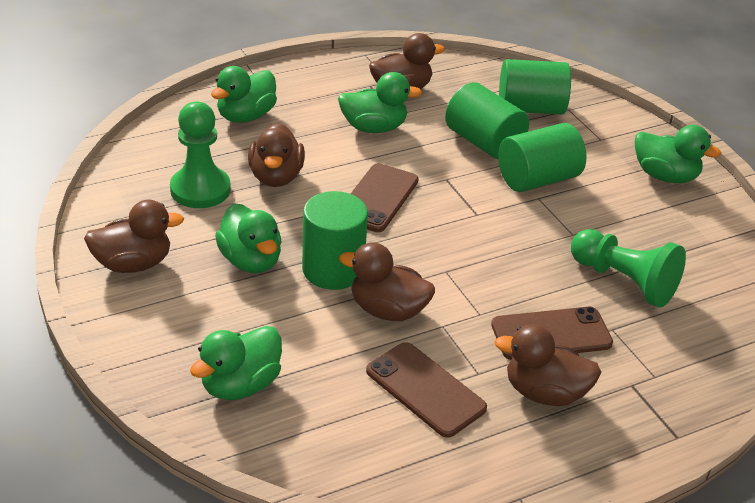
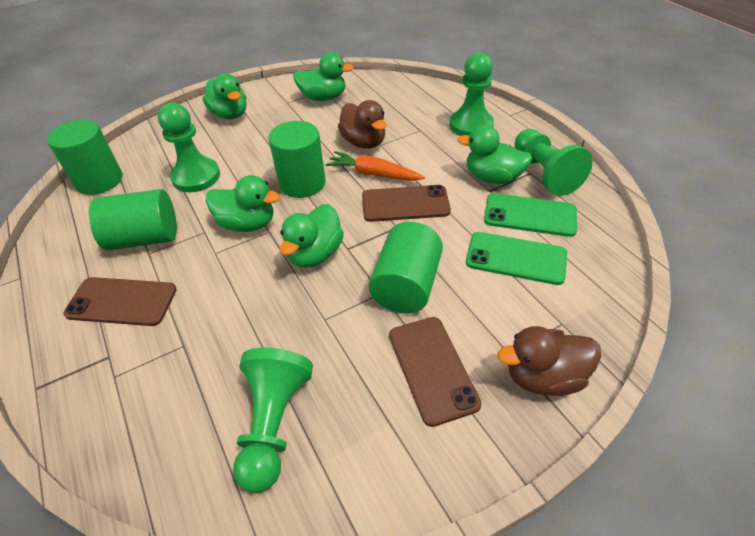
brown duck: [84,200,184,273] [248,123,305,187] [339,242,435,321] [369,33,445,90] [494,324,601,406] = 5 -> [338,100,387,149] [498,326,601,396] = 2
green pawn: [170,102,231,208] [571,229,686,308] = 2 -> [158,103,220,192] [233,348,313,493] [450,52,494,136] [515,129,593,196] = 4
green phone: none = 0 -> [466,232,567,285] [484,193,577,237] = 2
orange carrot: none = 0 -> [325,151,425,181] = 1

